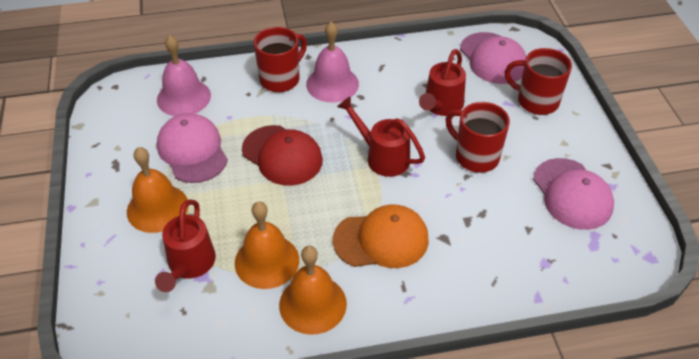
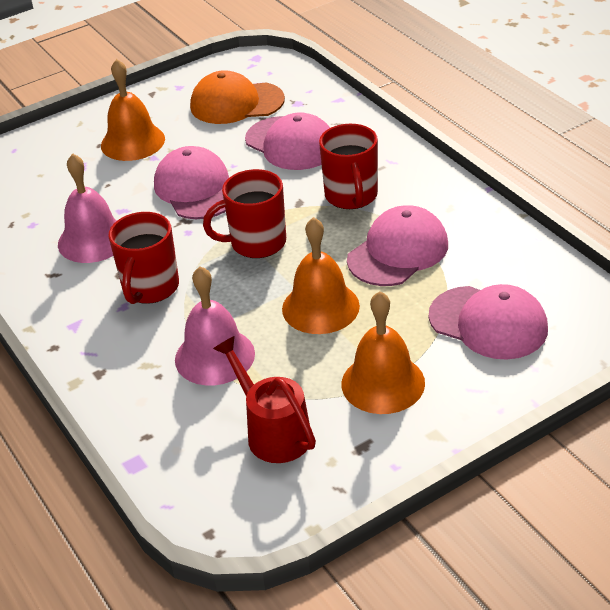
pink cap: [157,113,228,183] [460,32,526,84] [533,158,614,230] = 3 -> [154,146,229,219] [245,112,330,170] [347,205,448,286] [429,284,548,360] = 4
red cap: [242,125,323,186] = 1 -> none = 0
red watering can: [155,199,216,292] [337,96,425,177] [419,49,466,116] = 3 -> [213,336,316,463] = 1

